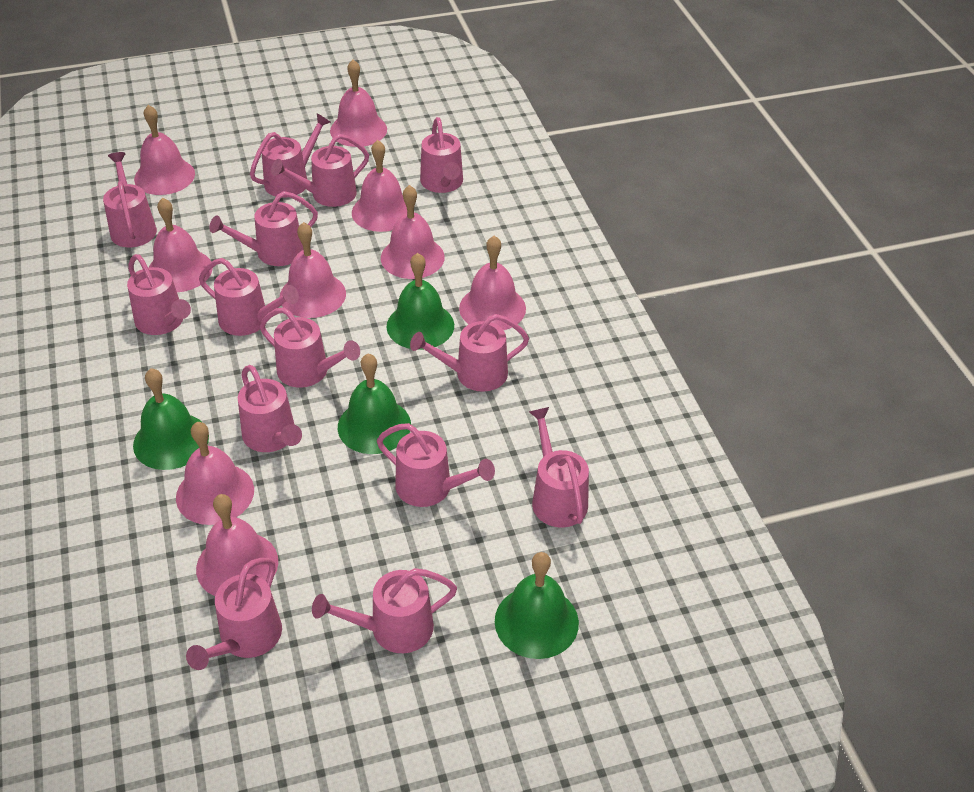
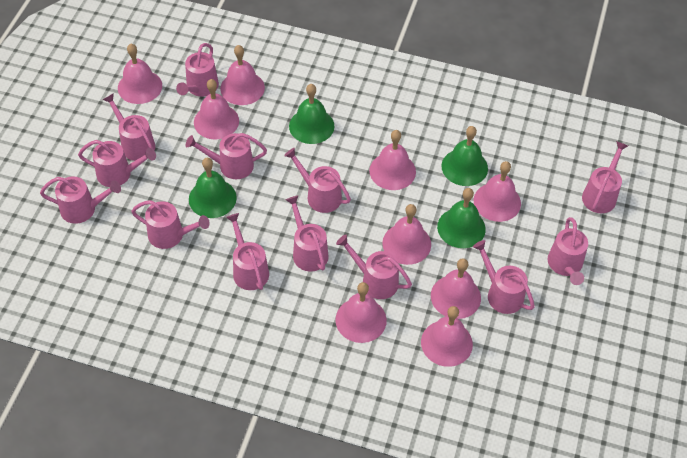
pink watering can: [103,152,157,248] [127,254,191,335] [186,558,282,670] [199,258,299,336] [209,191,318,266] [238,365,302,452] [250,113,331,198] [259,307,360,388] [271,134,369,207] [312,568,457,653] [377,423,495,507] [410,314,529,392] [420,117,463,193] [529,407,589,528] = 14 -> [40,176,121,224] [78,140,156,187] [103,93,155,161] [131,200,210,249] [176,43,219,96] [186,133,267,179] [226,213,269,290] [284,148,351,213] [286,195,329,272] [336,235,412,299] [473,240,535,314] [548,217,588,285] [582,141,628,213] = 13

